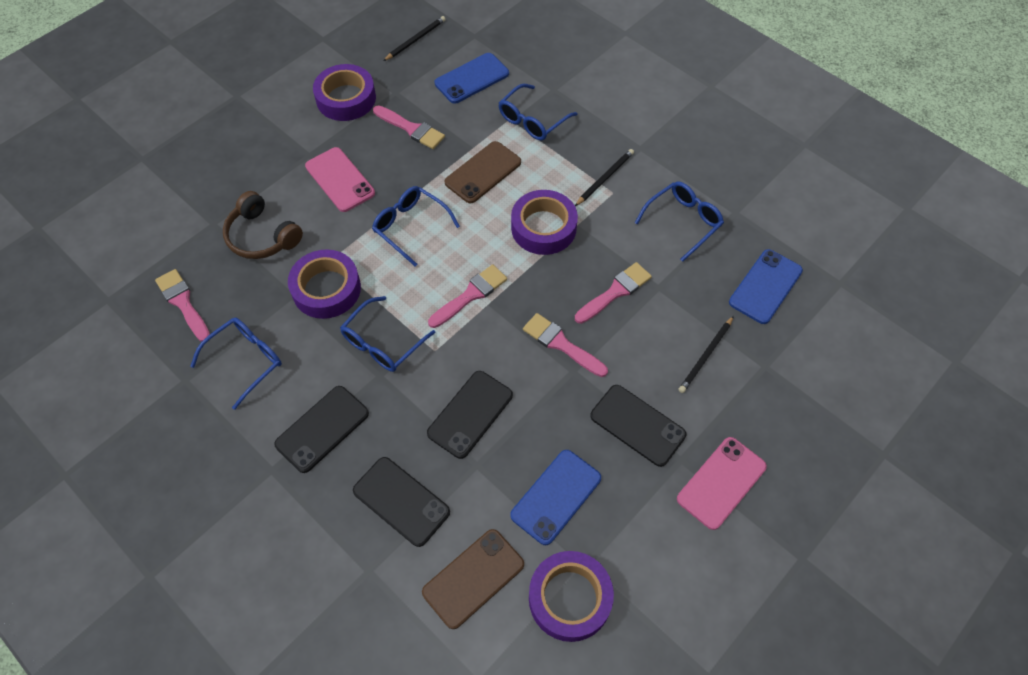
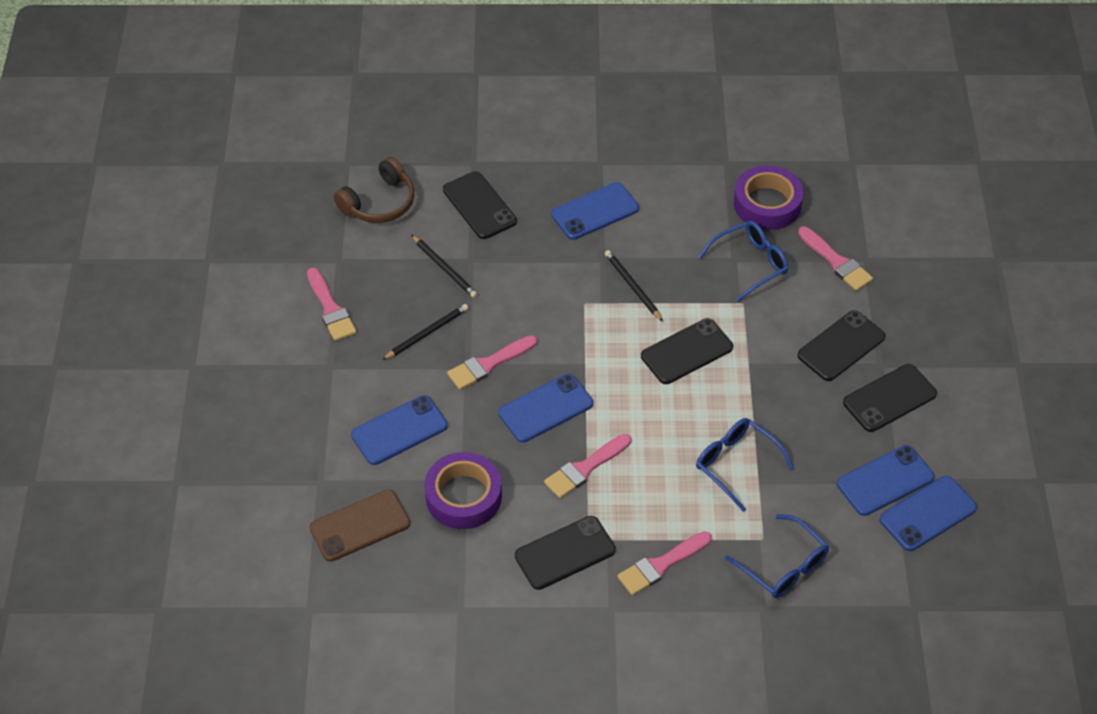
black phone: [274,386,369,473] [353,457,450,547] [427,371,513,459] [590,385,686,467] = 4 -> [443,171,517,239] [515,516,616,590] [641,318,733,384] [798,310,885,381] [843,364,937,432] = 5
blue glasses: [190,317,282,410] [340,296,435,372] [372,186,460,267] [499,84,578,141] [635,182,724,262] = 5 -> [696,418,794,512] [698,221,788,302] [725,514,829,598] = 3
blue phone: [434,53,509,104] [510,450,601,545] [729,249,803,324] = 3 -> [351,395,448,465] [498,373,593,443] [551,182,639,240] [837,445,934,516] [880,476,977,551] = 5
brown phone: [422,529,524,629] [445,141,521,203] = 2 -> [310,490,410,562] = 1
pink phone: [305,147,375,212] [677,437,767,530] = 2 -> none = 0
purple tape: [288,249,361,319] [313,64,376,121] [511,190,578,255] [529,551,614,642] = 4 -> [424,452,502,529] [734,165,804,230] = 2

